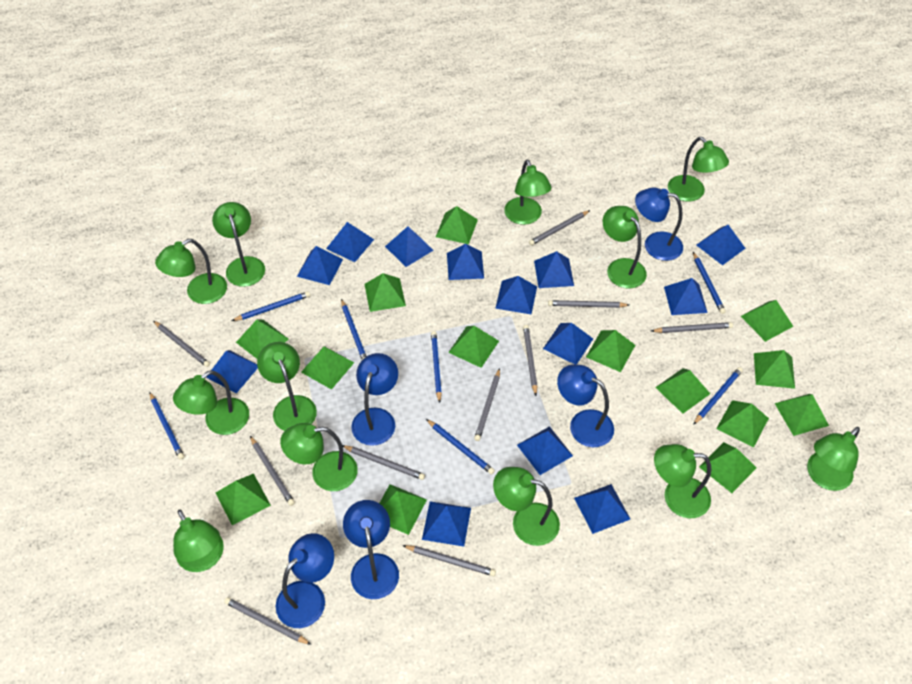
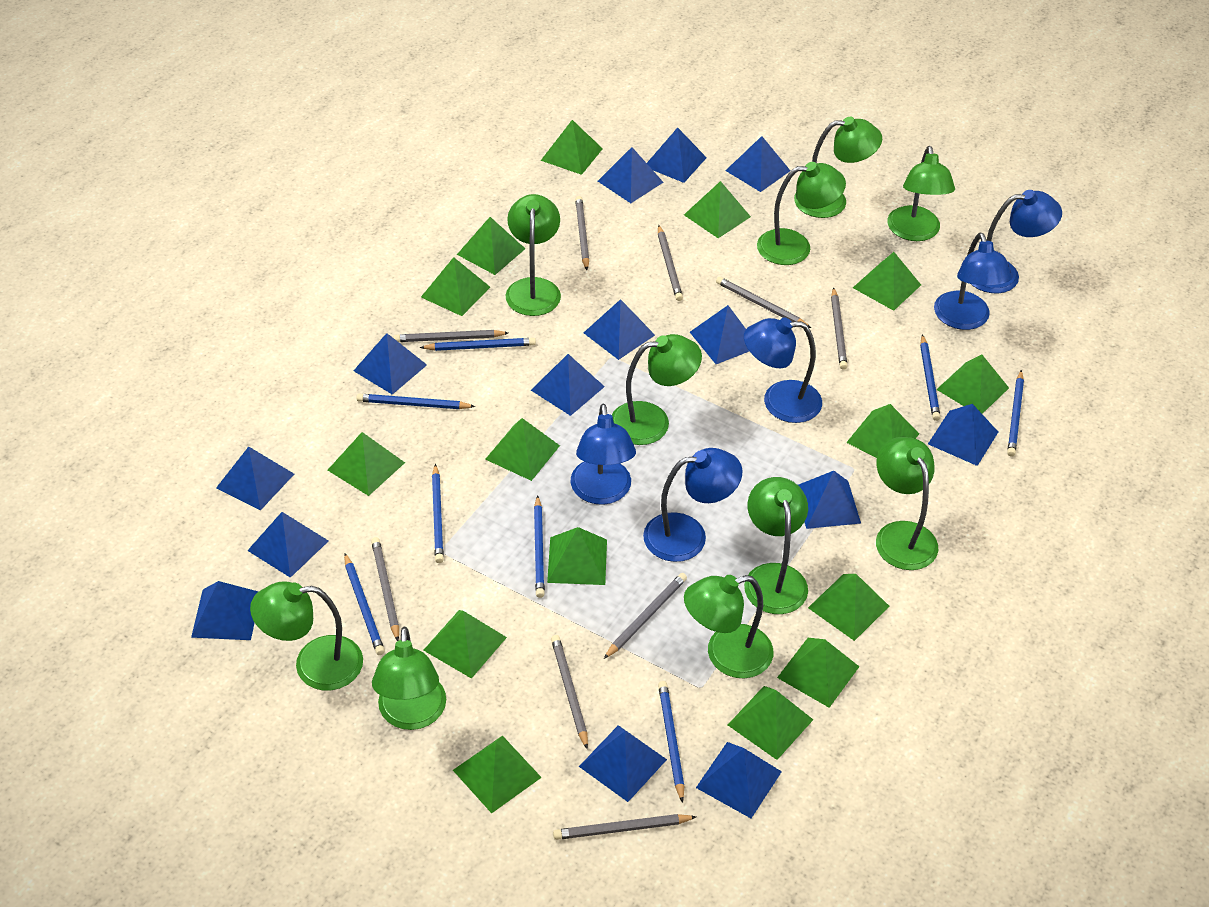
blue pencil: [150,392,184,460] [232,291,310,321] [341,299,367,360] [426,419,495,475] [431,331,442,403] [693,252,726,314] [693,367,743,425] = 7 -> [344,553,385,655] [356,394,476,409] [419,338,536,351] [432,464,444,563] [534,495,545,598] [658,681,684,803] [920,334,941,421] [1007,370,1024,457] = 8
blue pyramid: [206,350,258,394] [297,246,343,285] [326,222,374,262] [385,226,434,267] [422,501,471,547] [447,244,484,280] [495,276,537,314] [517,426,573,475] [534,251,574,288] [543,323,593,365] [574,484,630,534] [664,278,708,315] [697,225,745,265] = 13 -> [191,581,259,640] [216,447,294,511] [247,512,328,578] [353,333,427,395] [531,354,605,416] [579,725,667,802] [584,299,655,360] [598,147,663,203] [647,127,707,183] [690,305,749,364] [696,742,782,818] [725,136,790,192] [798,471,861,529] [928,404,998,466] = 14
green lamp: [155,239,227,304] [173,370,249,435] [173,510,224,572] [212,202,265,287] [257,342,317,431] [280,423,358,491] [493,467,560,546] [504,160,552,225] [603,206,647,289] [654,444,712,518] [668,137,729,202] [807,427,860,491] = 12 -> [250,581,363,690] [372,627,446,730] [505,194,561,316] [612,334,702,445] [684,575,773,678] [744,477,808,614] [757,162,846,265] [794,117,882,218] [876,437,938,570] [887,146,955,241] = 10
green pyramid: [216,474,271,525] [236,320,288,359] [301,346,354,390] [364,273,406,312] [379,484,427,535] [436,206,478,244] [448,326,499,368] [586,330,635,372] [655,368,710,414] [699,442,756,493] [716,400,769,447] [741,300,794,342] [754,350,795,389] [774,394,829,436] = 14 -> [328,432,405,496] [421,257,490,316] [423,610,507,679] [453,736,542,813] [457,217,525,275] [485,418,560,481] [541,120,603,175] [547,527,607,585] [684,181,751,238] [728,686,813,760] [777,638,859,708] [808,574,889,641] [846,404,919,458] [853,252,921,311] [936,354,1009,414] = 15
grey pencil: [153,321,210,367] [224,597,311,645] [250,436,295,506] [343,445,425,480] [402,545,496,576] [474,368,500,441] [523,325,537,396] [529,210,590,245] [548,300,629,308] [651,322,733,333] = 10 -> [371,537,399,641] [394,330,508,342] [551,635,588,749] [553,814,696,840] [575,196,589,270] [604,573,687,659] [658,225,683,301] [716,277,811,328] [831,287,848,370] = 9

